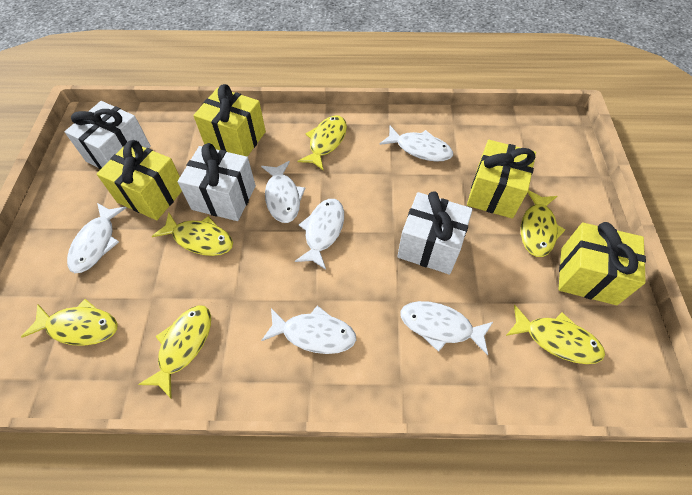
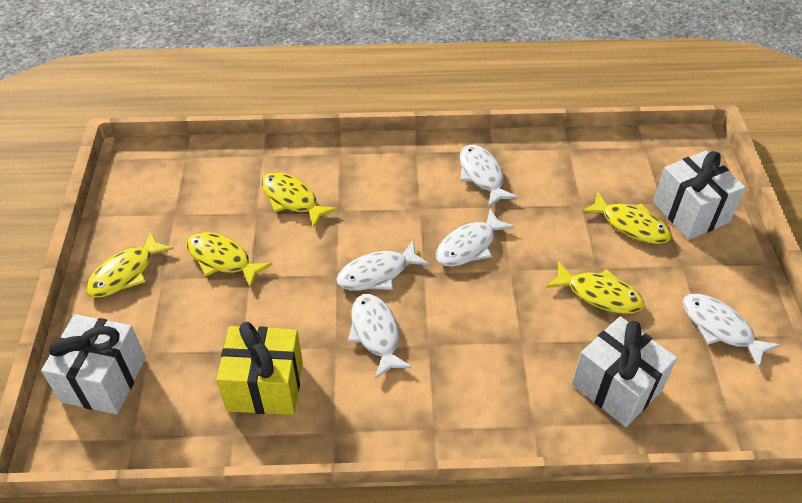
white fish: [67,203,126,273] [261,161,305,223] [261,306,356,354] [295,199,344,270] [379,126,453,162] [400,301,493,355] = 6 -> [336,240,430,291] [348,294,413,379] [436,208,515,267] [460,145,518,207] [683,294,780,369] = 5
yellow fish: [21,299,118,346] [138,305,211,398] [152,212,233,256] [298,115,347,171] [506,305,605,364] [521,190,566,257] = 6 -> [86,231,174,298] [186,232,272,288] [261,172,337,228] [546,261,644,314] [581,191,671,244] = 5
yellow gift: [97,140,182,220] [193,84,266,157] [467,140,536,219] [558,222,646,305] = 4 -> [216,322,303,415] = 1

